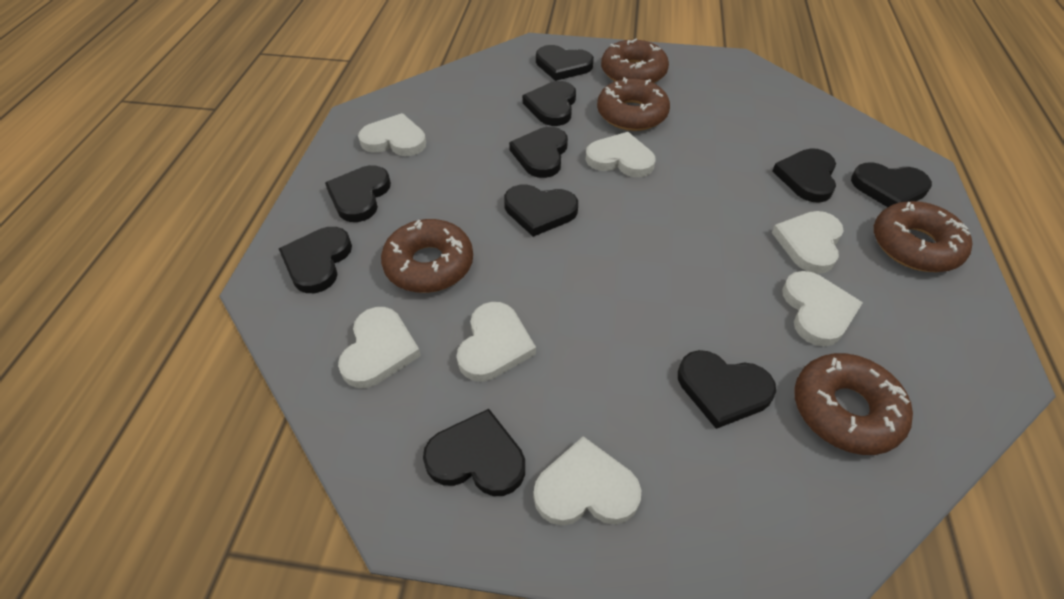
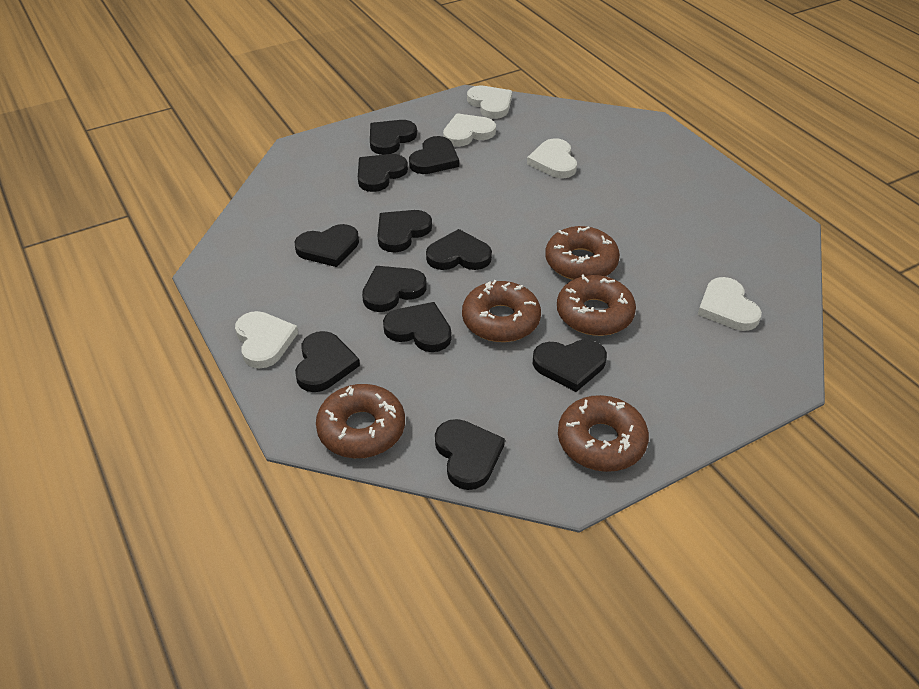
black heart: [279,227,352,293] [325,165,391,222] [423,409,525,496] [504,184,578,237] [509,127,568,178] [523,81,576,126] [536,45,594,81] [678,350,776,429] [772,148,836,203] [851,163,932,207] = 10 -> [294,224,359,267] [295,331,360,392] [358,154,408,192] [362,266,427,312] [370,120,417,155] [378,210,432,252] [383,302,452,352] [409,136,459,174] [426,229,492,270] [435,419,505,490] [533,339,607,392] = 11
white heart: [338,307,421,388] [358,113,426,156] [457,302,536,382] [534,436,641,526] [586,132,656,177] [772,211,844,274] [782,271,863,347] = 7 -> [235,311,298,368] [443,113,496,147] [467,86,512,119] [527,138,577,178] [698,277,762,331] = 5

